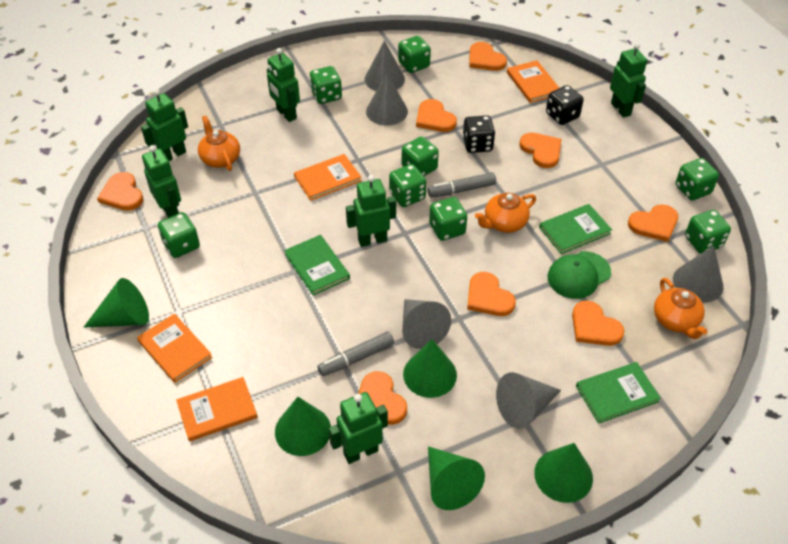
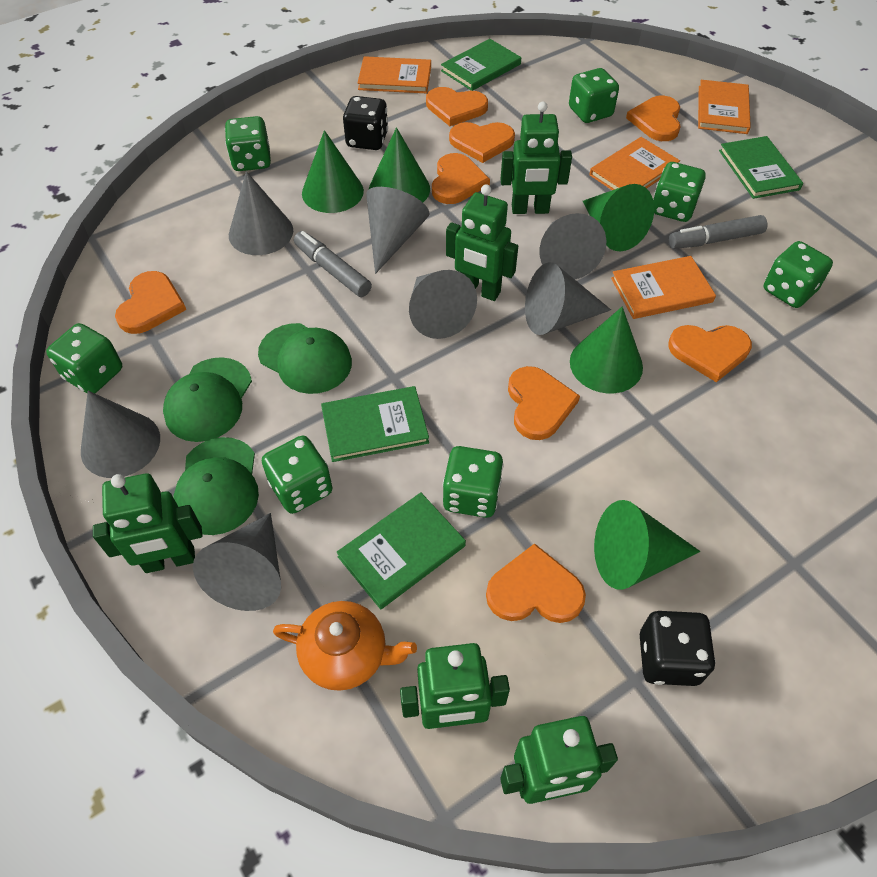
green book: [284,235,350,296] [539,204,612,254] [576,362,661,424] = 3 -> [321,386,429,462] [337,492,466,609] [441,39,521,91] [719,136,803,199] = 4
green cap: [547,251,611,299] = 1 -> [163,357,252,442] [174,437,259,535] [258,323,352,394] = 3
green dice: [158,212,200,258] [310,66,342,104] [389,164,426,207] [398,36,431,73] [402,136,439,176] [429,197,467,241] [675,158,719,200] [685,210,731,254] = 8 -> [46,323,122,393] [225,116,271,171] [262,436,333,514] [442,446,503,518] [569,68,619,123] [653,162,706,222] [763,241,833,308] = 7
green robot: [141,89,188,161] [142,145,181,218] [267,48,300,122] [329,392,388,464] [346,175,396,247] [610,43,647,118] = 6 -> [93,473,202,573] [400,643,510,729] [446,184,518,301] [500,716,618,804] [501,102,572,214] = 5
grey cone: [365,41,405,91] [366,73,408,126] [402,299,451,349] [496,372,561,429] [673,246,723,303] = 5 -> [81,391,160,478] [193,513,281,611] [229,171,293,255] [366,187,430,274] [409,270,477,339] [525,262,611,335] [540,213,606,279] = 7
orange teapot: [198,116,240,171] [475,193,536,233] [654,278,708,339] = 3 -> [273,601,417,691] = 1

